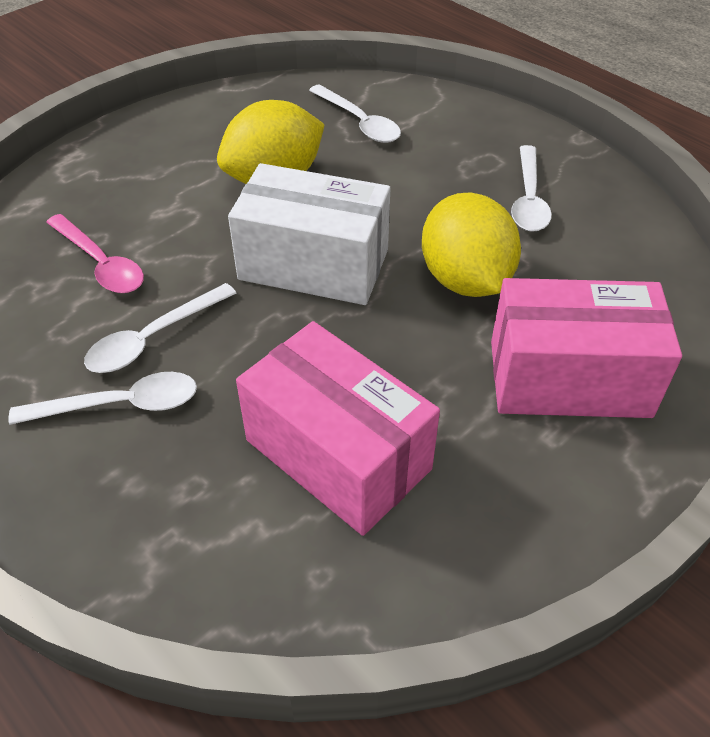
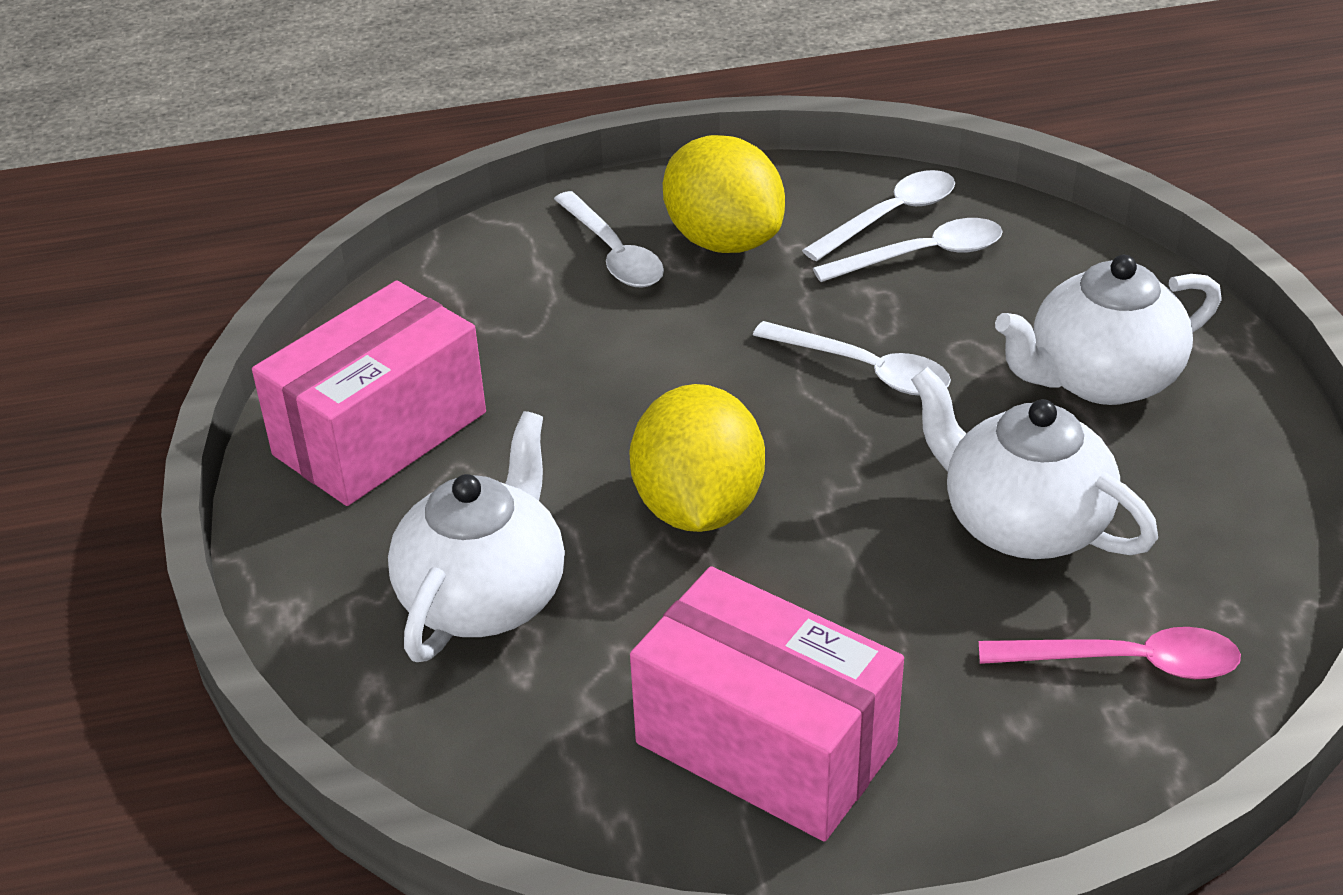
white box: [228,163,390,305] = 1 -> none = 0
white teapot: none = 0 -> [388,411,565,662] [911,367,1158,559] [995,255,1221,405] = 3

